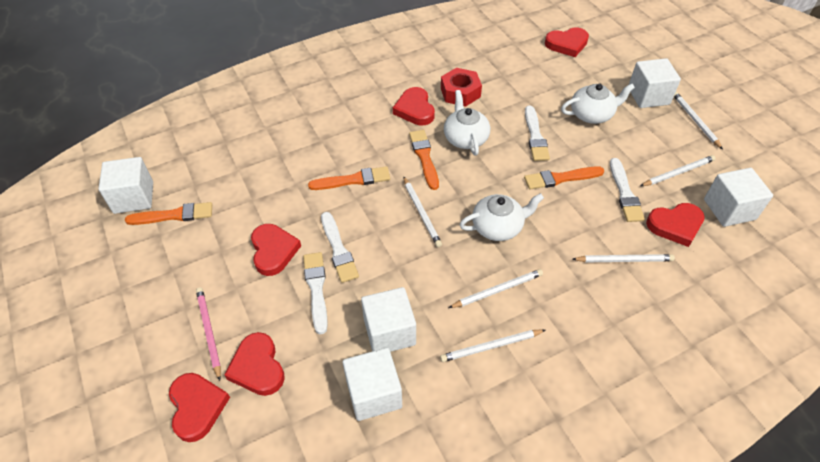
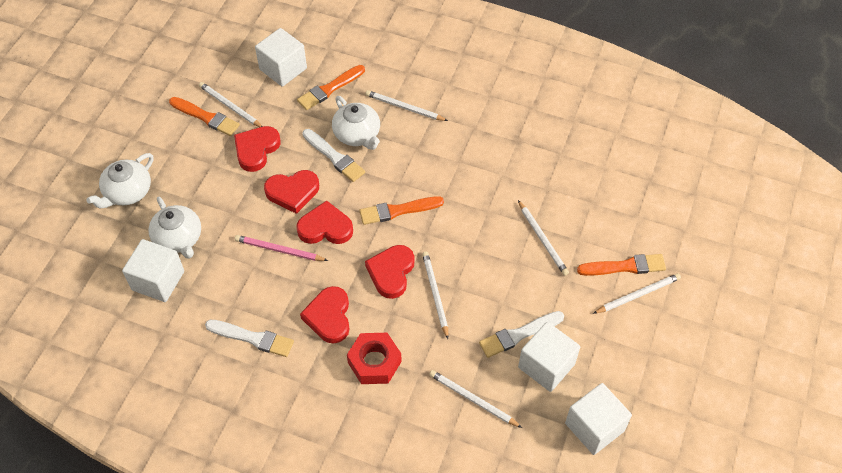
red heart: [169,373,230,442] [224,332,285,396] [251,224,301,276] [393,87,435,126] [545,27,589,57] [646,203,705,247] = 6 -> [234,126,281,172] [264,170,319,214] [296,200,353,244] [300,286,349,343] [365,245,414,299] = 5
white brush: [303,252,328,334] [321,212,359,283] [525,105,550,161] [610,158,645,222] = 4 -> [205,320,294,357] [302,129,365,182] [479,311,564,358] = 3
white cube: [99,157,153,214] [343,348,402,421] [361,287,416,352] [629,58,681,108] [704,168,773,227] = 5 -> [122,239,184,302] [255,28,307,87] [518,322,580,392] [565,383,632,455] = 4

